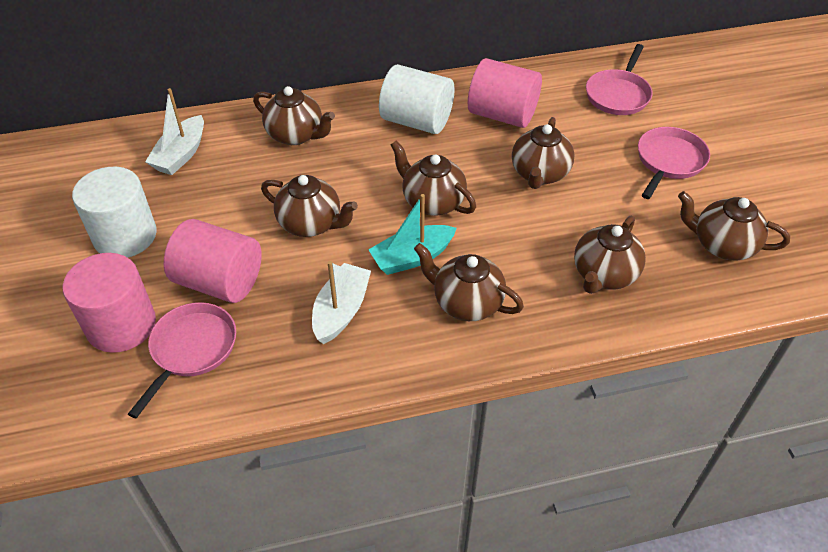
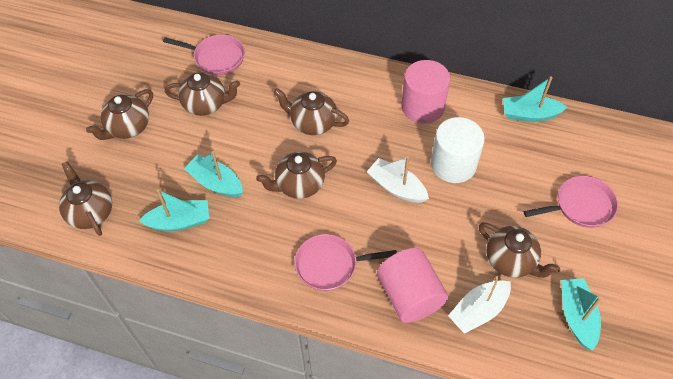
brown teapot: [253,86,335,145] [261,175,358,237] [391,140,476,216] [414,243,524,321] [512,117,575,189] [574,216,646,294] [678,191,790,261] = 7 -> [59,161,112,236] [86,89,153,140] [165,72,240,116] [256,152,337,199] [273,88,349,135] [479,223,560,278] = 6
pink cylinder: [63,253,156,353] [164,219,262,303] [468,58,542,128] = 3 -> [377,248,448,323] [401,60,450,124] = 2
turquoise boat: [368,194,457,275] = 1 -> [139,189,210,231] [184,151,243,197] [503,76,567,122] [561,278,602,351] = 4
white cylinder: [72,167,157,258] [379,64,455,134] = 2 -> [431,117,485,183] = 1

